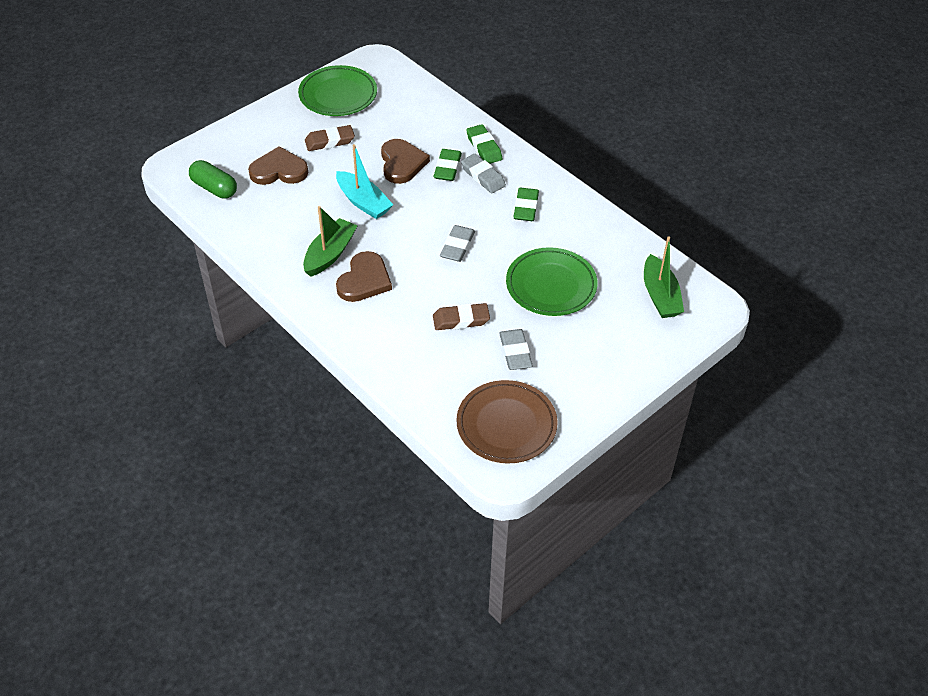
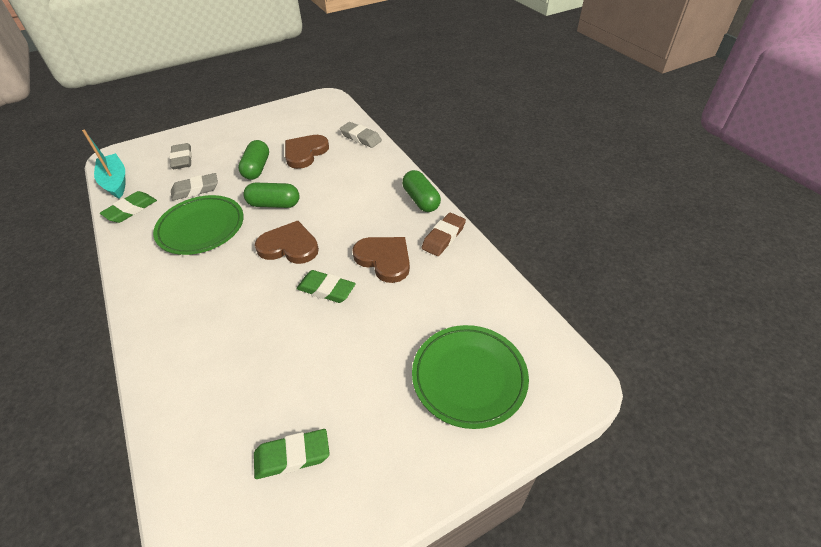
brown eraser: [305,125,355,151] [433,303,490,330] = 2 -> [421,213,466,256] = 1
brown plate: [456,380,558,464] = 1 -> none = 0
green boat: [303,206,358,277] [644,236,684,318] = 2 -> none = 0
green capsule: [189,160,237,199] = 1 -> [238,140,269,180] [243,183,300,208] [402,170,441,212] = 3

